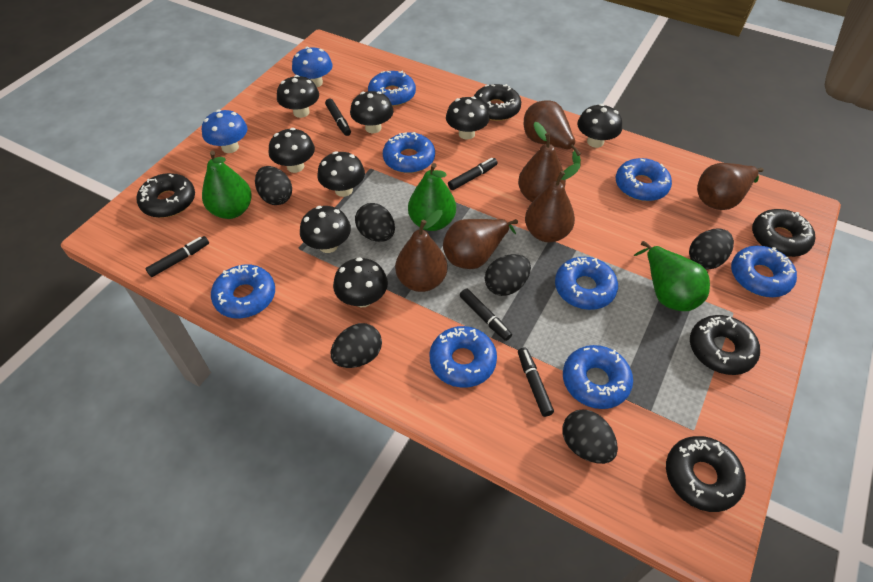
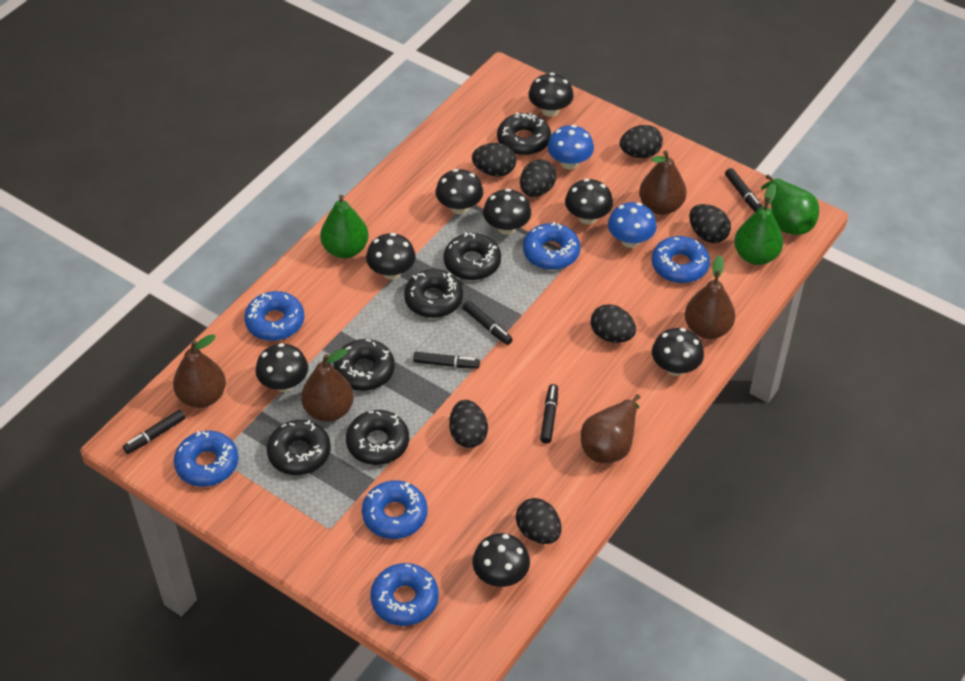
black donut: [137,173,195,218] [474,84,521,121] [666,436,746,512] [690,315,760,375] [752,209,815,257] = 5 -> [267,420,331,475] [334,339,395,391] [346,410,409,465] [404,269,463,318] [444,232,501,280] [497,112,551,155] = 6
black egg: [255,166,292,205] [331,323,382,368] [355,203,395,242] [485,254,531,296] [562,409,618,464] [689,229,734,269] = 6 -> [449,400,488,448] [472,143,516,177] [516,498,562,544] [520,159,556,197] [590,304,636,343] [620,125,663,158] [689,204,731,243] = 7
blue donut: [211,265,275,318] [368,71,416,107] [383,132,435,173] [429,326,497,388] [555,257,618,310] [563,345,633,409] [616,158,672,201] [731,245,797,297] = 8 -> [174,431,239,487] [244,291,304,341] [362,480,427,539] [370,563,439,626] [523,222,580,270] [652,236,710,283] = 6
brown pear: [395,210,447,292] [443,219,518,269] [518,122,566,202] [524,100,581,164] [525,163,580,242] [697,163,764,210] = 6 -> [173,334,226,408] [301,348,354,422] [581,394,640,463] [639,150,687,215] [685,255,735,339] = 5

